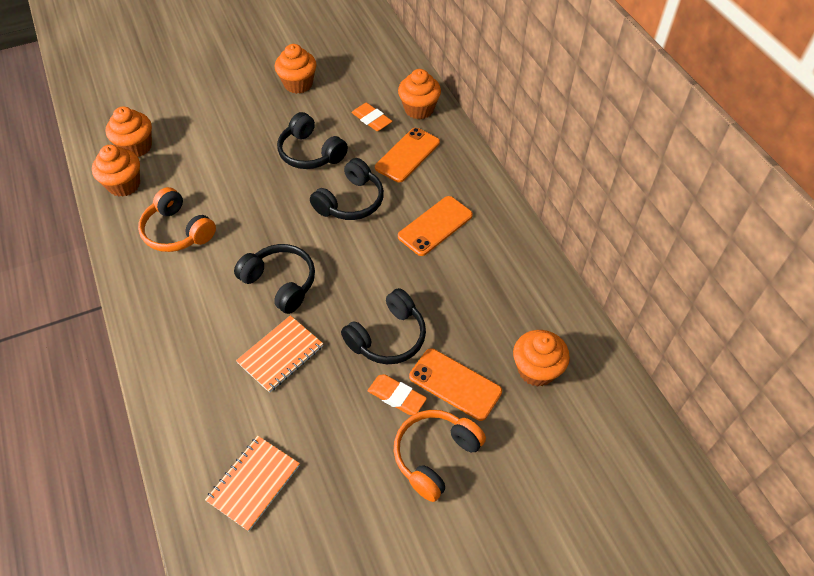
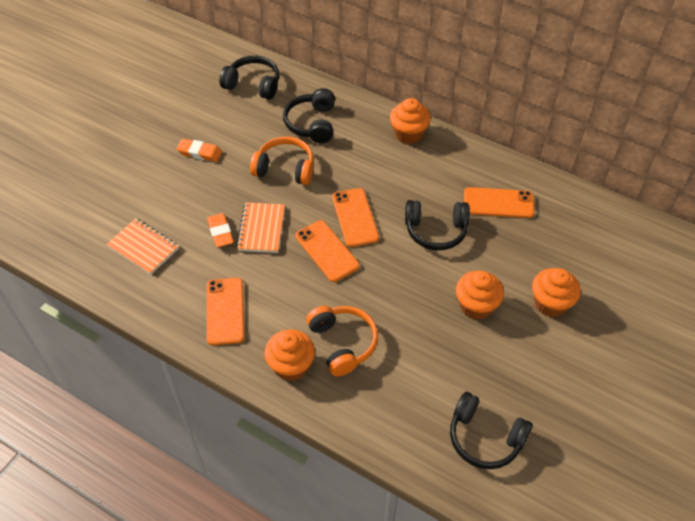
orange cupcake: [92,145,140,197] [106,107,152,157] [275,44,317,94] [398,69,441,119] [513,330,570,387] = 5 -> [264,329,315,381] [390,98,431,144] [456,271,504,320] [532,268,581,317] = 4
orange phone: [375,128,440,182] [398,196,473,256] [409,348,502,421] = 3 -> [207,278,245,345] [295,220,360,282] [332,188,379,247] [464,187,534,218] = 4

